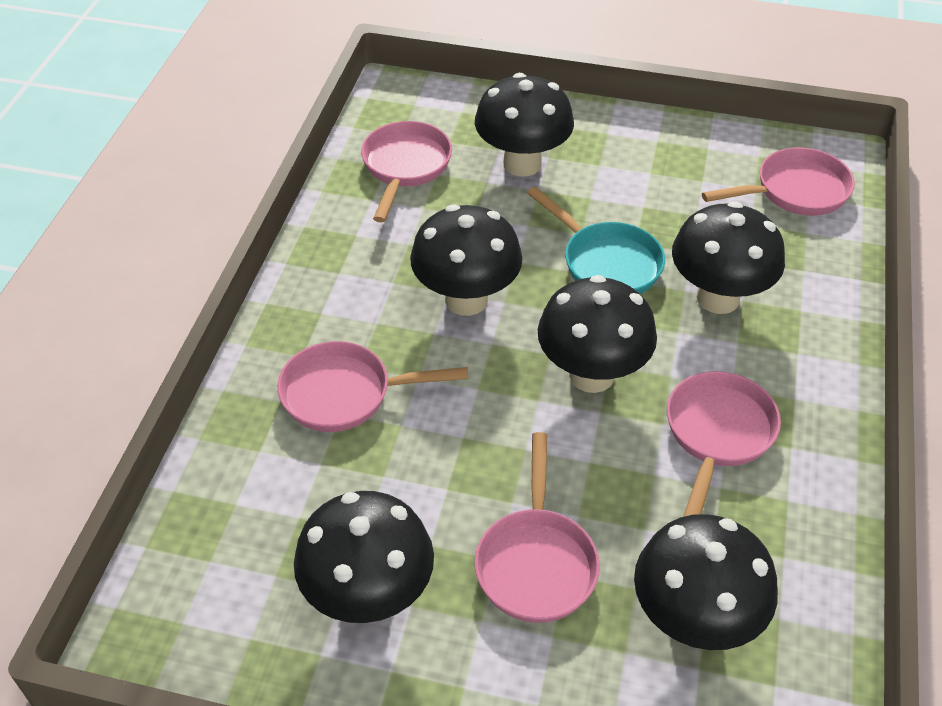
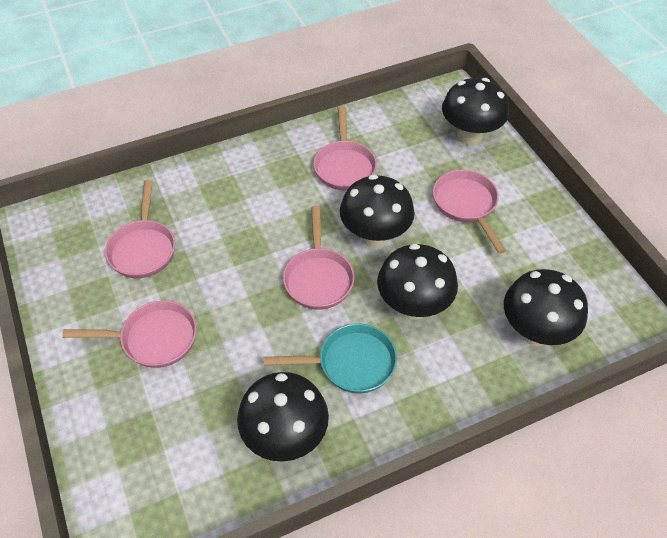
black mushroom: [294,491,434,623] [410,204,523,316] [475,73,574,176] [538,275,657,393] [634,514,778,650] [672,201,785,314] = 6 -> [237,372,329,462] [340,175,415,248] [377,244,458,320] [442,78,509,146] [504,269,588,346] = 5

